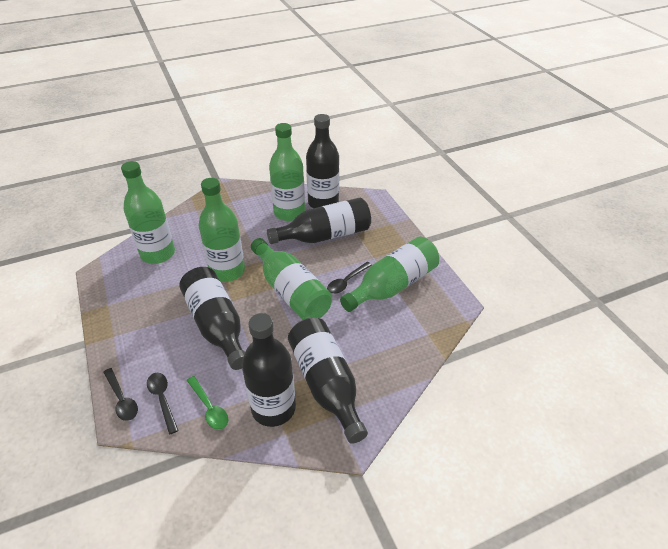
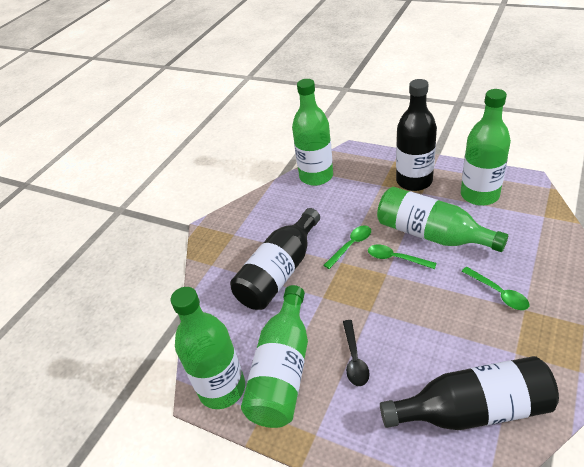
black bottle: [179,267,245,370] [242,313,296,427] [267,198,371,244] [288,318,368,444] [306,114,339,208] = 5 -> [230,208,320,310] [380,356,559,430] [396,79,437,191] = 3
black spoon: [103,368,138,421] [147,373,179,435] [327,262,372,294] = 3 -> [343,320,370,386] = 1
green spoon: [187,376,229,430] = 1 -> [324,226,371,269] [368,244,437,269] [461,267,529,310] = 3

